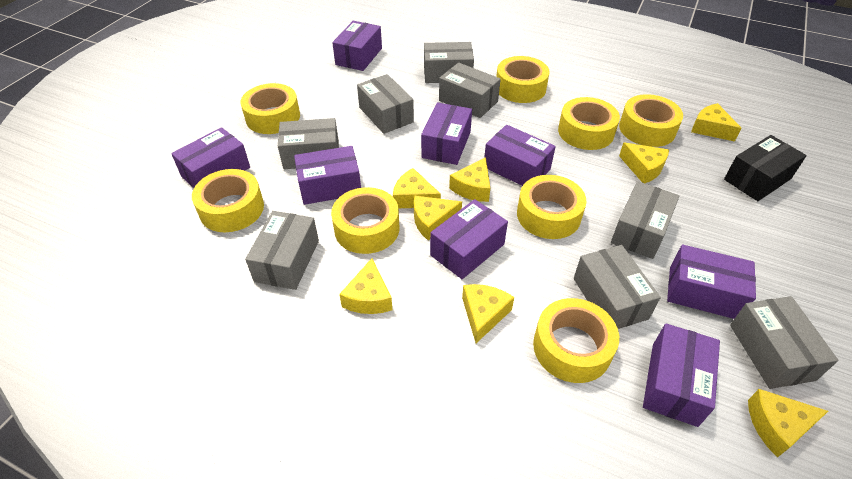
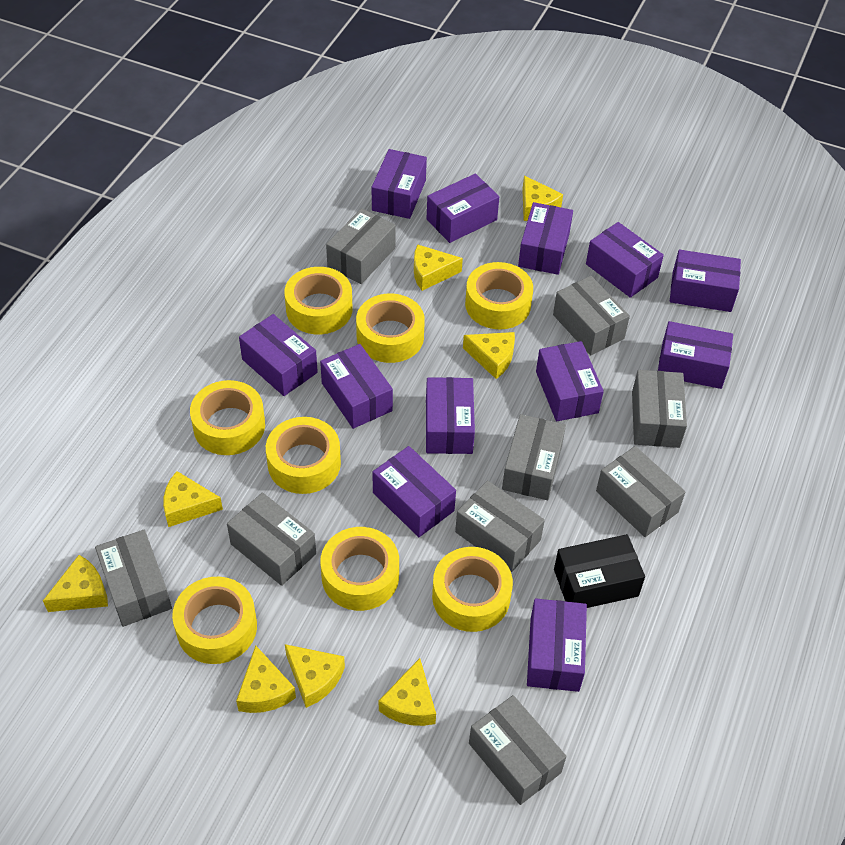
grey box: [245,211,319,290] [278,118,339,169] [357,74,414,134] [424,42,474,83] [439,62,501,118] [574,245,661,329] [611,181,680,259] [730,296,838,389] = 8 -> [95,530,172,627] [227,492,316,586] [326,208,396,284] [455,481,545,572] [469,695,566,805] [502,414,566,500] [553,276,630,355] [596,446,686,537] [632,370,687,448] = 9
purple box: [171,127,250,188] [294,146,361,205] [332,21,382,71] [421,102,472,165] [430,199,508,279] [484,125,556,186] [643,323,720,427] [667,245,756,319] = 8 -> [239,314,318,396] [320,344,393,429] [372,149,427,219] [373,446,456,537] [426,377,475,454] [427,174,499,243] [518,202,573,275] [527,598,587,692] [536,341,604,422] [586,222,664,298] [658,321,733,389] [670,249,741,312] = 12

